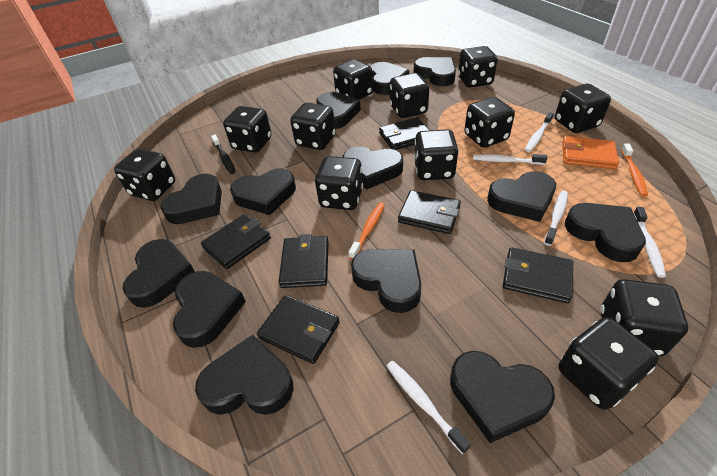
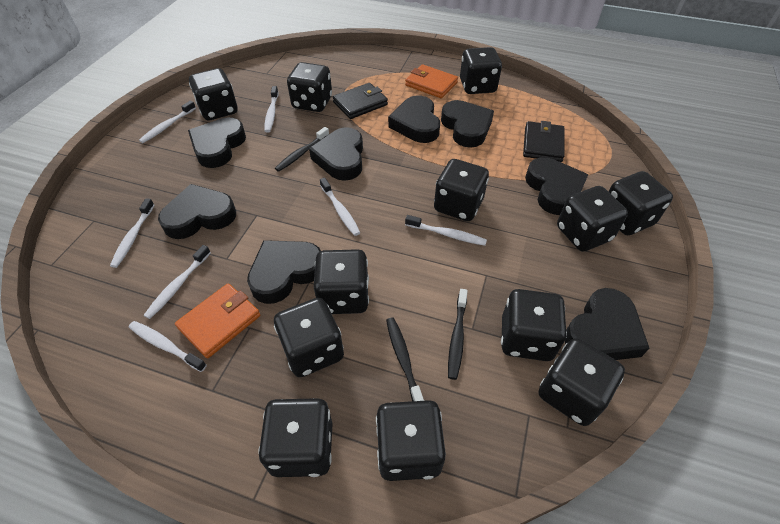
black heart: [122,239,195,308] [160,174,222,224] [173,271,246,348] [195,335,294,415] [230,168,296,215] [316,92,361,129] [343,147,403,190] [351,249,421,313] [370,62,409,95] [414,57,456,86] [450,351,555,443] [487,171,556,222] [565,203,646,262] = 13 -> [158,184,236,239] [188,117,246,168] [247,240,321,304] [309,127,363,181] [388,96,440,143] [441,100,494,148] [525,157,588,215] [565,288,650,360] = 8
black toothbrush: [211,135,236,174] = 1 -> [275,127,329,172] [386,317,424,401] [448,289,468,380] = 3
black wallet: [201,214,271,269] [257,295,340,364] [279,234,329,288] [379,117,430,150] [398,190,461,234] [503,247,573,303] = 6 -> [333,83,388,119] [523,121,565,162] = 2
orange toothbrush: [348,202,385,260] [621,143,648,197] = 2 -> none = 0
orange wallet: [562,136,619,169] = 1 -> [175,283,260,358] [405,64,458,98] = 2
white toothbrush: [387,361,471,454] [473,154,547,165] [525,112,554,152] [544,191,568,246] [634,207,666,278] = 5 -> [110,198,154,268] [129,321,207,372] [139,101,196,143] [144,245,211,319] [264,86,278,132] [320,178,360,236] [405,215,487,246] = 7

